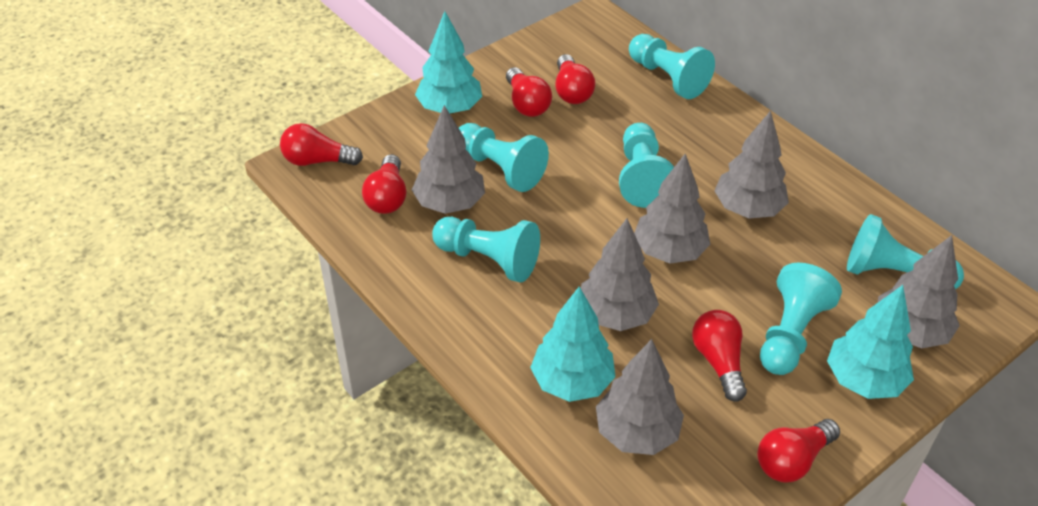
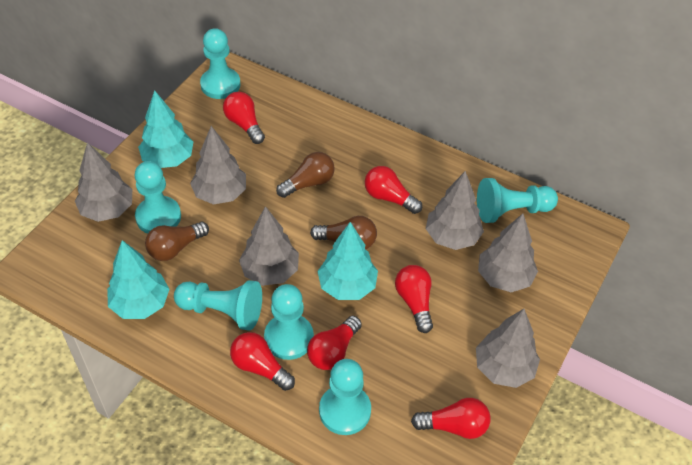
brown light bulb: none = 0 -> [145,222,209,261] [276,152,335,198] [310,216,377,249] = 3

